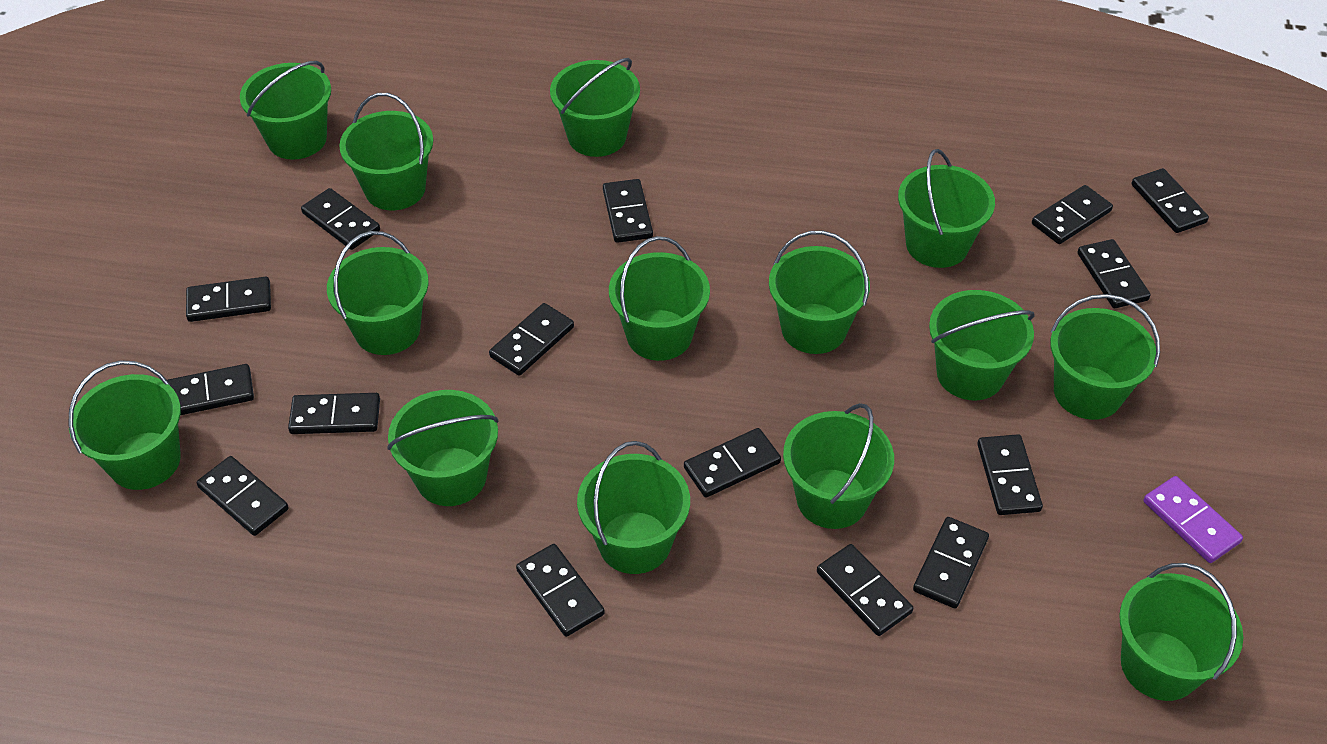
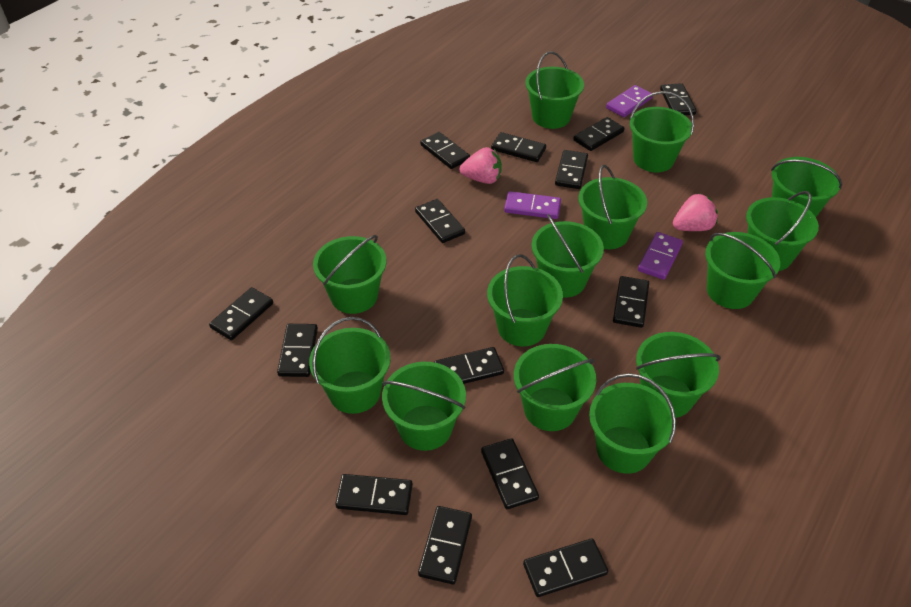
black domino: [167,364,254,415] [186,277,271,322] [197,456,289,536] [288,393,380,434] [301,188,380,250] [489,303,574,376] [516,544,605,637] [603,179,653,243] [684,428,781,497] [817,544,913,636] [913,517,989,608] [977,434,1043,515] [1032,185,1113,244] [1077,239,1151,308] [1132,168,1209,233] = 15 -> [209,287,273,340] [277,324,318,377] [335,474,413,515] [415,199,465,243] [418,506,472,585] [420,132,470,169] [434,347,504,384] [481,438,539,509] [491,132,546,162] [523,538,608,597] [555,150,588,189] [573,117,624,151] [613,276,649,328] [660,83,697,115] = 14
pink strawberry: none = 0 -> [460,147,502,184] [673,193,718,231] = 2
purple domino: [1143,476,1243,563] = 1 -> [504,191,561,219] [606,85,653,117] [638,232,683,280] = 3

